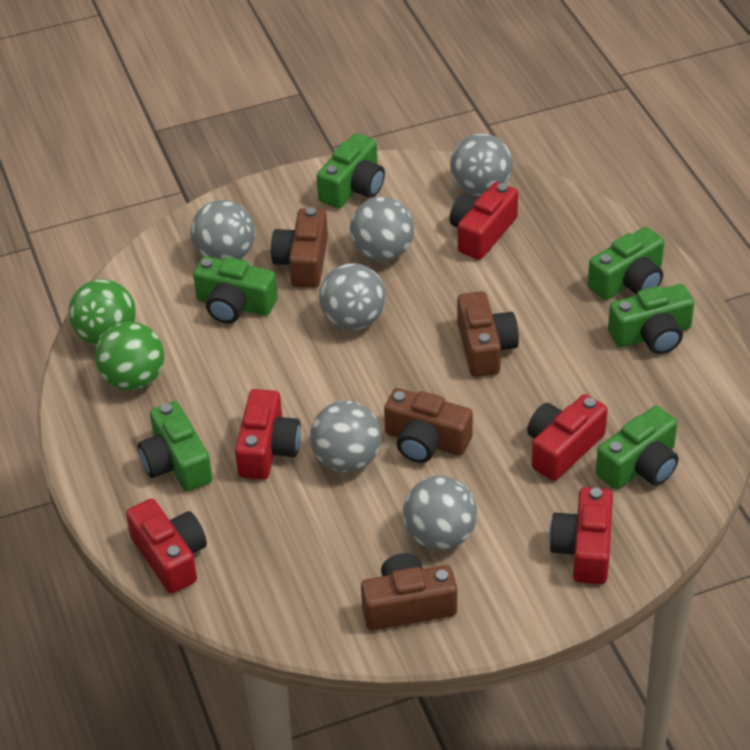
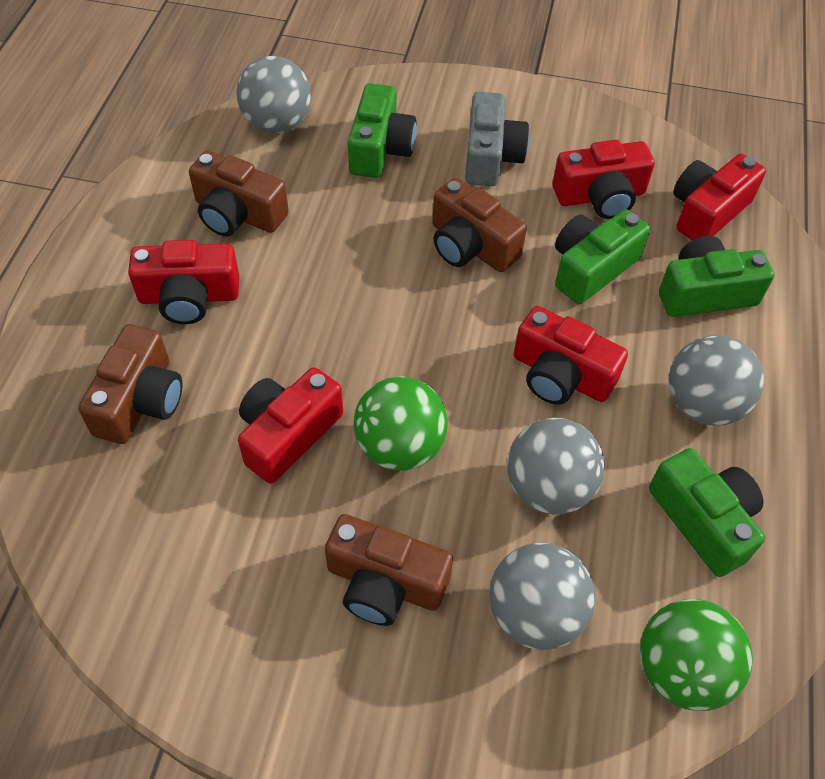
green camera: [138,401,212,491] [193,256,278,324] [317,133,385,208] [588,227,664,300] [596,406,678,490] [608,284,694,354] = 6 -> [348,83,417,178] [555,209,650,304] [649,448,765,577] [659,236,774,317] = 4
grey ball: [191,200,255,260] [310,401,382,472] [319,263,386,330] [350,197,414,261] [403,476,477,550] [450,133,513,196] = 6 -> [236,56,311,133] [489,543,595,650] [507,418,605,514] [669,335,764,425] = 4
grey camera: none = 0 -> [465,92,529,186] = 1

